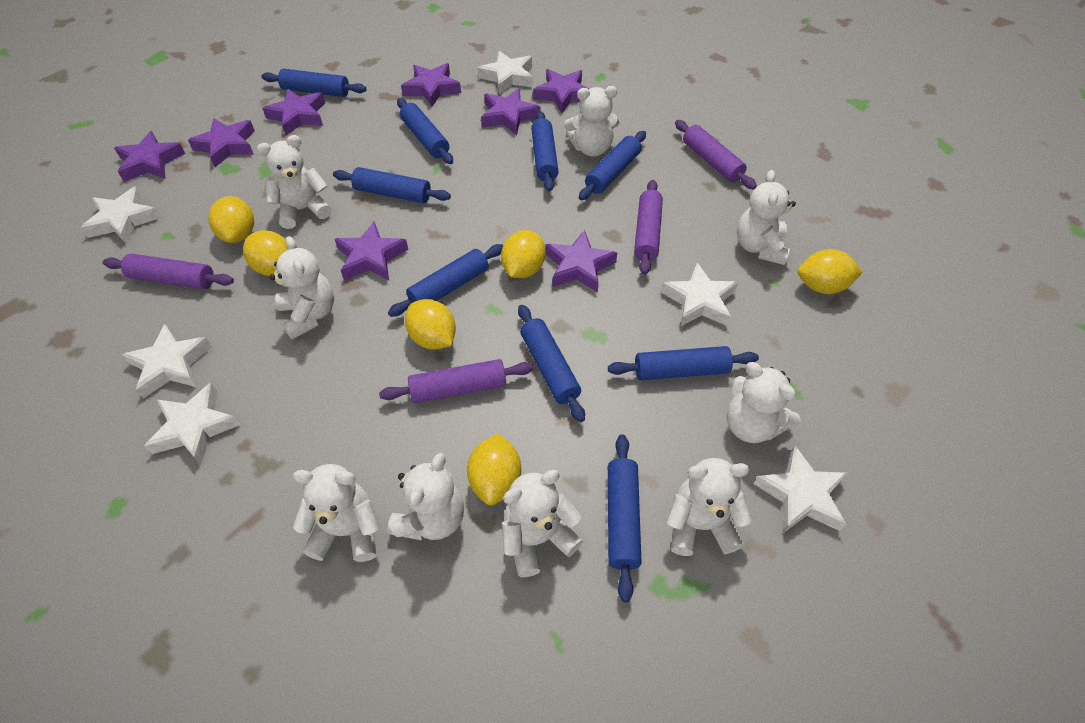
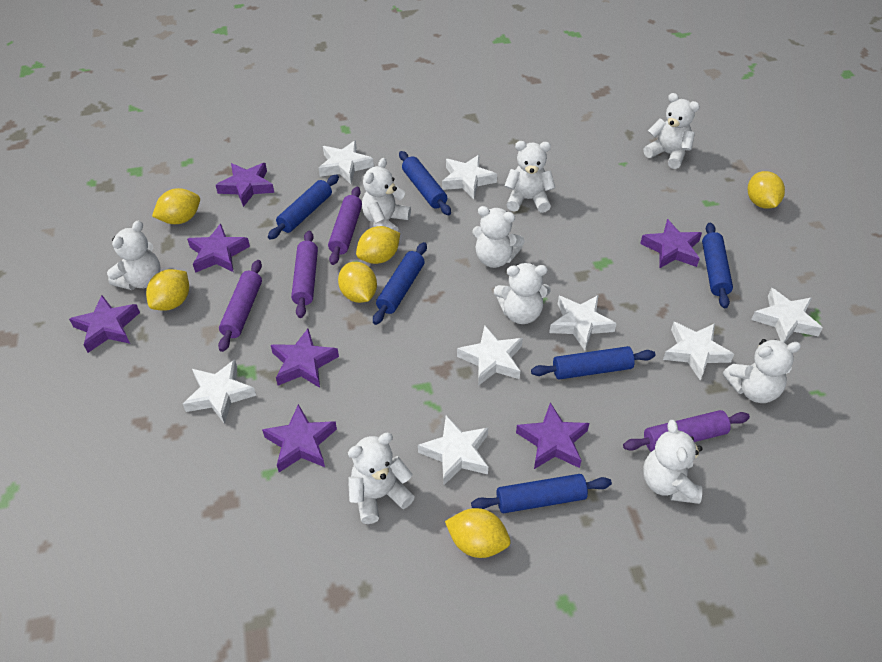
blue rolling pin: [262,69,366,97] [333,167,451,203] [388,244,503,317] [397,98,453,164] [518,305,585,422] [531,111,559,191] [579,131,646,200] [608,346,759,380] [608,434,642,602] = 9 -> [268,174,339,240] [373,242,427,325] [399,151,451,215] [471,474,612,513] [531,346,655,379] [702,223,733,308] = 6
purple star: [114,131,185,182] [188,118,255,167] [262,89,325,135] [335,221,408,280] [401,63,461,107] [481,88,540,135] [533,69,590,113] [545,230,617,293] = 8 -> [69,295,140,353] [187,223,250,273] [216,163,274,207] [262,404,337,472] [271,329,339,388] [516,403,589,469] [640,219,702,269] = 7
white star: [81,186,160,244] [122,324,212,399] [144,383,240,465] [478,51,533,94] [661,263,738,327] [754,446,848,533] = 6 -> [183,359,256,424] [318,140,374,184] [418,415,488,486] [442,155,497,199] [457,325,523,386] [549,295,617,350] [663,322,734,380] [751,288,823,343] = 8

